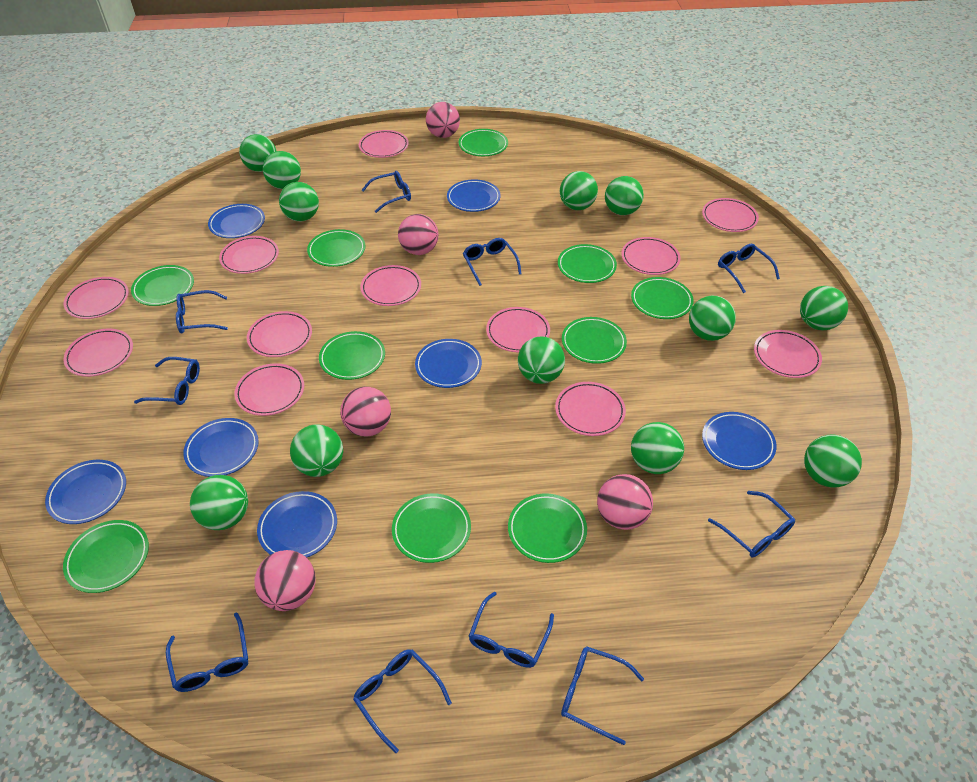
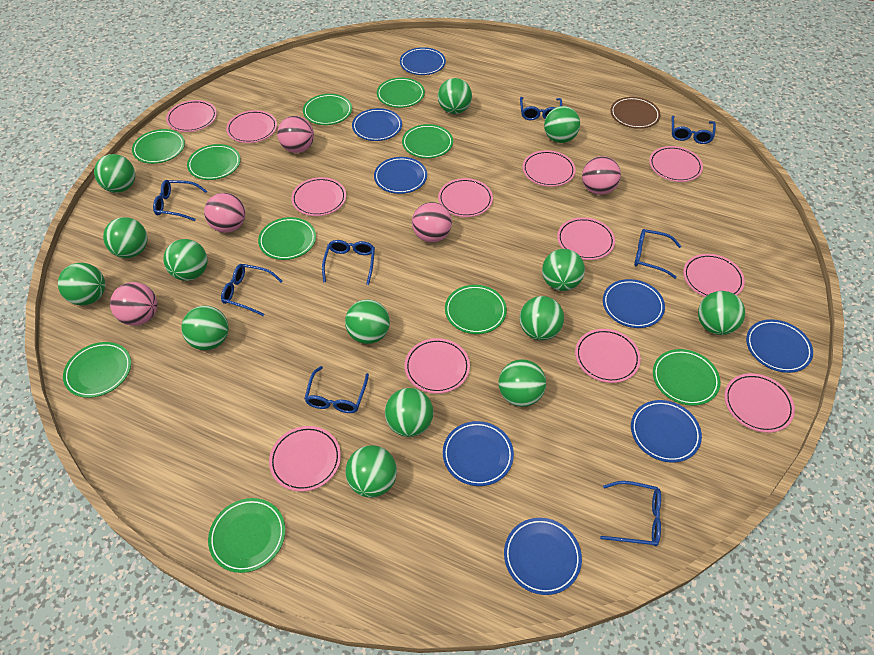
blue glasses: [134,357,200,405] [166,612,248,692] [176,290,228,334] [353,649,452,753] [362,171,411,213] [463,238,522,286] [469,591,554,668] [561,647,644,745] [708,491,795,557] [718,244,780,293] = 10 -> [153,180,207,221] [221,264,283,316] [304,366,369,413] [322,240,375,285] [520,97,562,120] [600,481,661,546] [634,229,681,279] [672,116,716,144] = 8
blue plate: [45,460,126,524] [183,418,259,477] [208,204,265,238] [257,491,337,558] [415,339,482,388] [447,179,501,212] [702,412,777,470] = 7 -> [352,108,402,141] [374,157,427,194] [400,47,446,75] [443,421,514,486] [504,518,582,595] [603,279,665,328] [631,400,702,462] [746,319,813,373] = 8
brown plate: none = 0 -> [610,97,661,129] = 1
green ball: [190,475,248,530] [239,134,276,172] [263,151,301,189] [279,182,319,221] [290,424,343,477] [518,336,565,384] [560,171,598,210] [605,176,644,215] [631,422,684,474] [689,296,736,341] [800,286,848,330] [804,435,862,487] = 12 -> [58,263,105,306] [94,154,135,193] [103,217,148,258] [163,239,208,281] [181,306,229,350] [345,299,390,344] [346,445,397,498] [385,388,434,437] [438,78,472,114] [499,359,546,407] [519,296,564,340] [542,249,585,291] [544,106,580,143] [698,291,745,335] = 14

